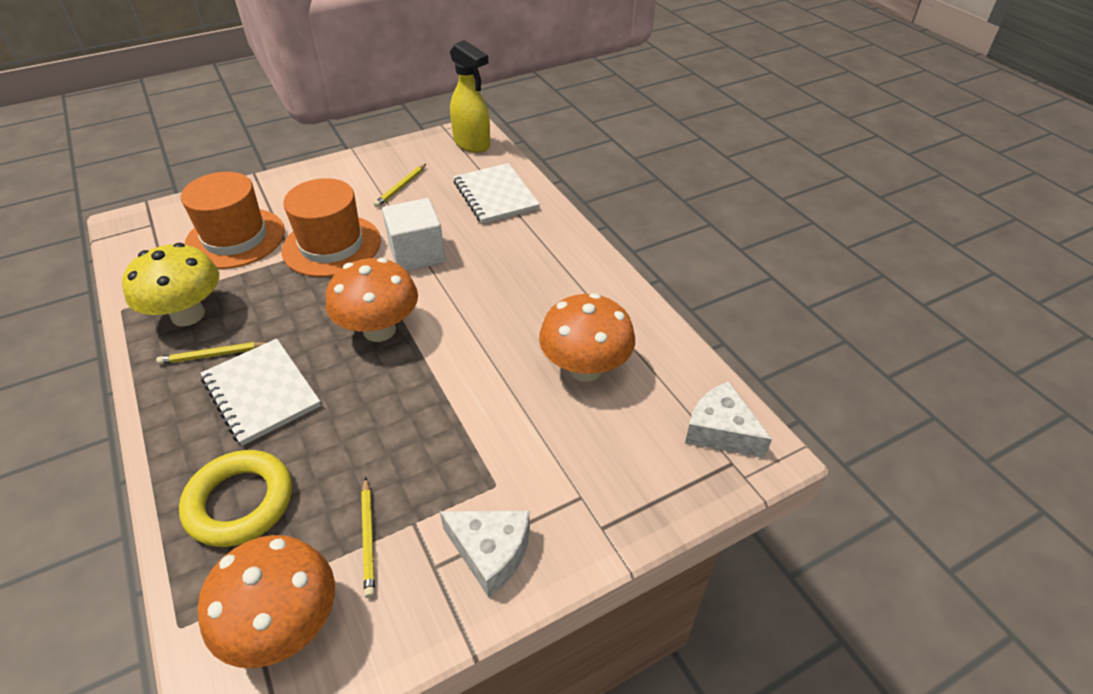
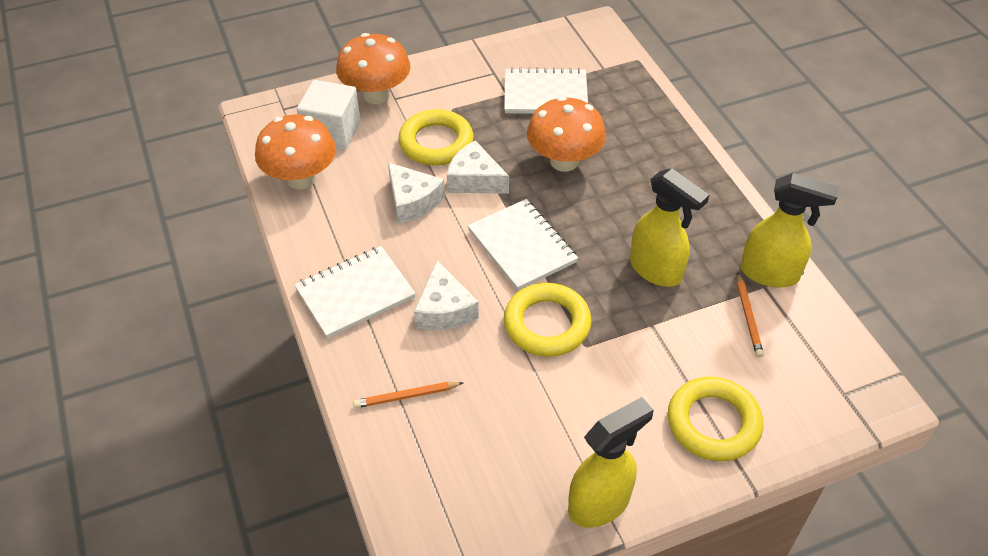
orange hat: [181,172,285,269] [282,178,381,277] = 2 -> none = 0
orange pencil: none = 0 -> [353,382,463,408] [737,272,764,357] = 2
white cheese: [440,511,530,597] [685,381,772,458] = 2 -> [388,162,445,224] [414,261,479,330] [447,140,509,194] = 3
white notebook: [200,339,321,446] [453,163,540,224] = 2 -> [294,246,416,339] [468,199,578,291] [504,67,588,114] = 3
yellow mushroom: [122,243,219,326] = 1 -> none = 0
yellow pencil: [156,342,265,365] [361,477,375,598] [374,164,426,207] = 3 -> none = 0
yellow ring: [179,450,292,547] = 1 -> [398,109,474,165] [504,283,592,357] [668,377,763,461] = 3
yellow spray bottle: [450,40,490,153] = 1 -> [568,397,653,528] [630,168,709,287] [740,173,839,288] = 3

